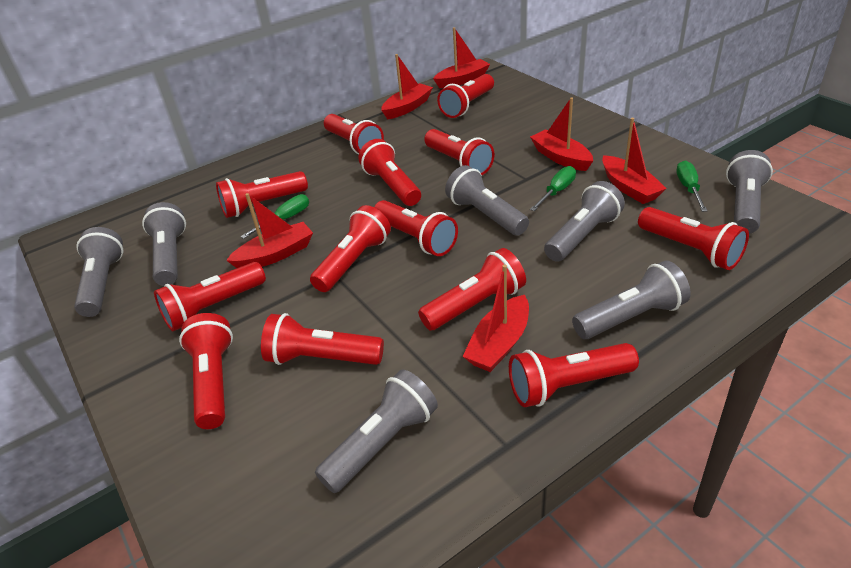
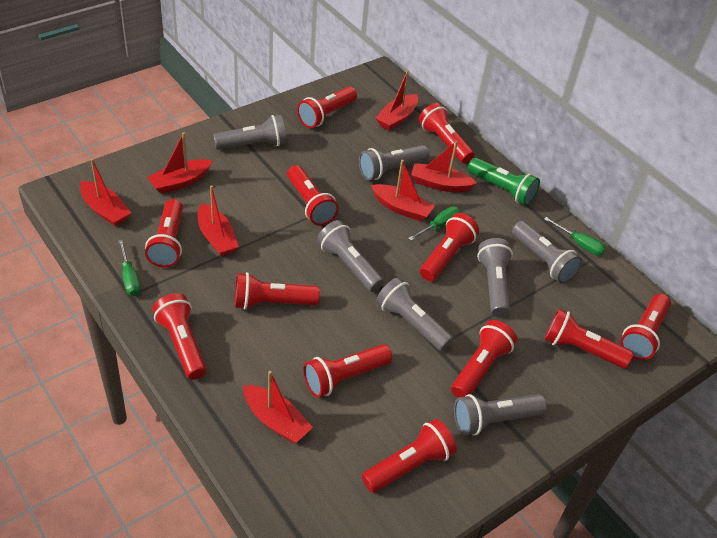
green flashlight: none = 0 -> [468,158,540,206] = 1
red boat: [226,193,313,268] [381,54,433,119] [433,27,490,88] [462,264,529,372] [530,97,593,171] [602,118,667,204] = 6 -> [80,158,131,226] [147,132,213,194] [198,185,239,256] [243,371,313,443] [371,160,435,221] [375,70,418,131] [411,141,477,192] = 7
red flashlight: [154,262,266,331] [179,313,233,429] [216,171,308,218] [261,313,384,365] [310,205,391,292] [324,114,384,155] [359,139,421,206] [374,200,458,256] [418,248,526,331] [424,129,494,175] [437,74,494,118] [509,343,639,407] [638,207,749,270] = 13 -> [145,199,183,267] [152,293,207,380] [235,272,320,310] [287,165,339,225] [297,86,357,128] [303,344,392,398] [362,419,457,493] [419,103,474,164] [420,213,479,281] [451,320,517,398] [544,309,633,368] [621,293,671,360] = 12

